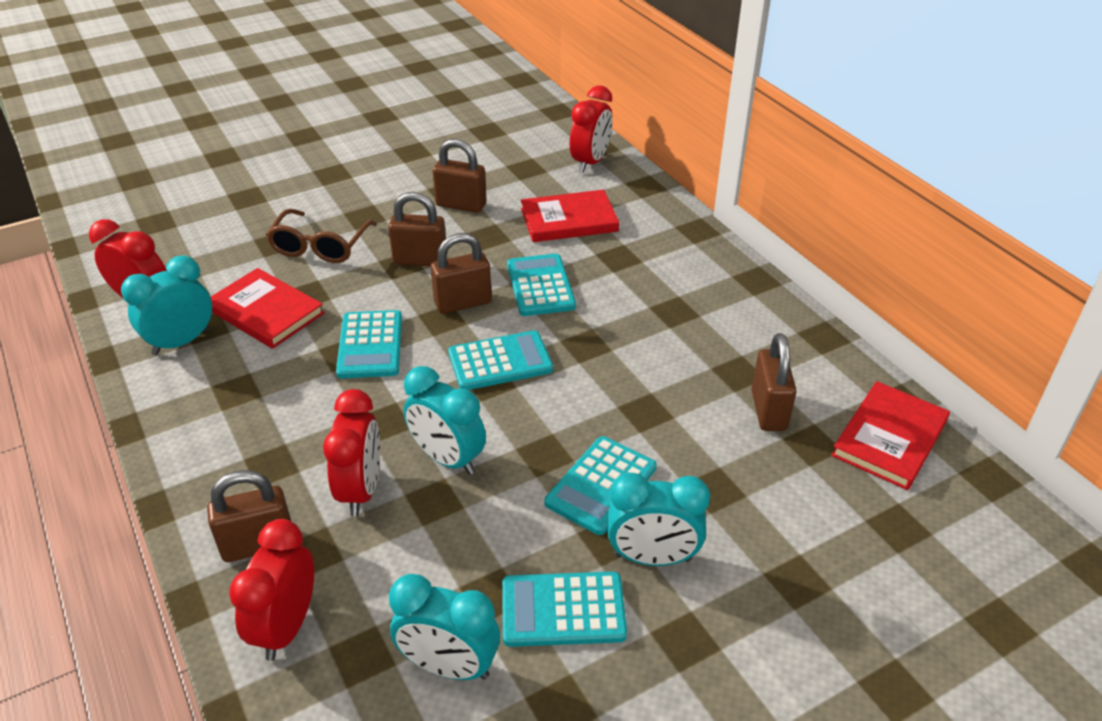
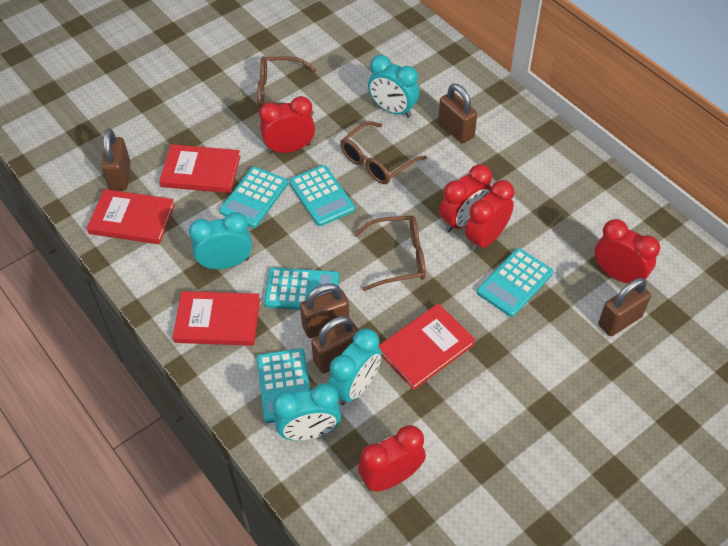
brown glasses: [266,209,377,263] = 1 -> [257,56,317,115] [340,121,427,184] [354,216,426,291] = 3
red book: [211,268,324,349] [521,190,619,242] [831,381,950,490] = 3 -> [87,189,175,244] [159,144,241,193] [173,291,260,346] [379,303,476,390] = 4
red clock: [89,219,167,298] [229,519,314,661] [323,389,380,516] [570,85,613,173] = 4 -> [259,96,315,154] [358,425,426,491] [439,164,492,232] [465,180,514,252] [595,219,660,284] = 5

